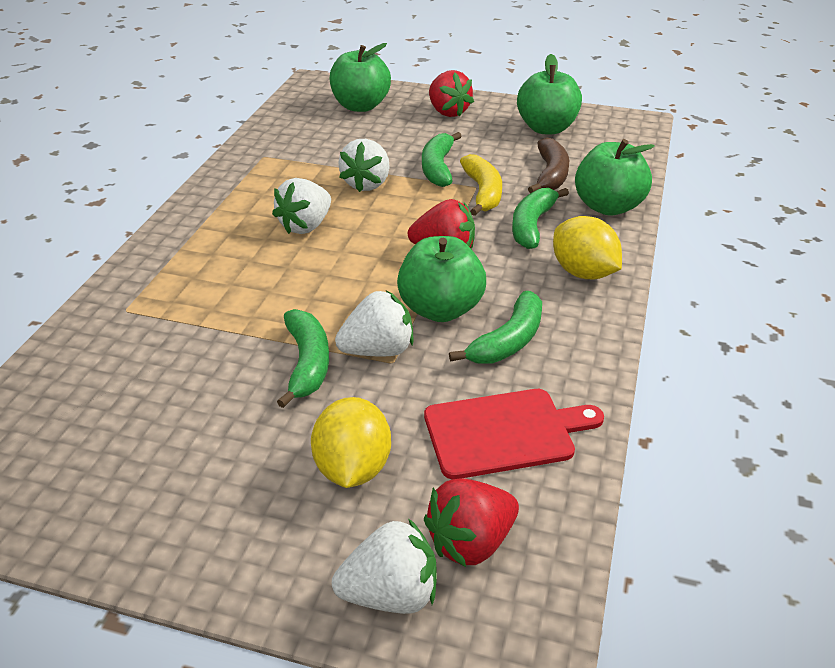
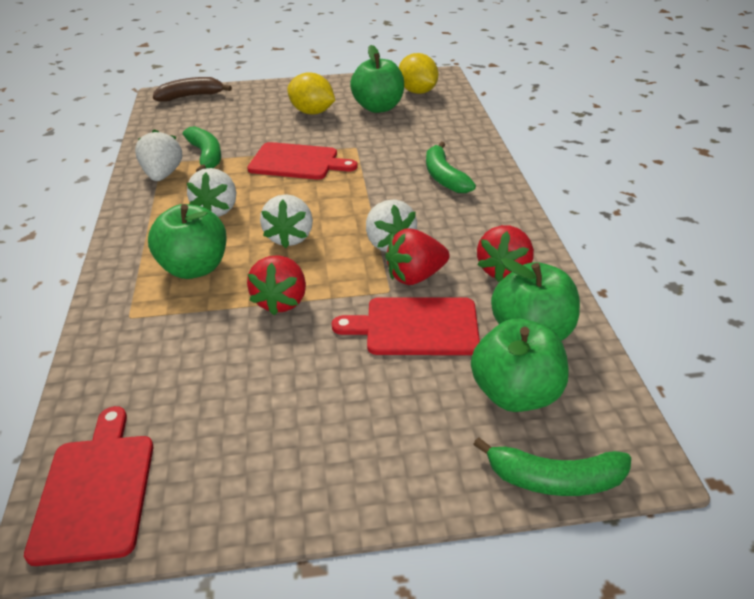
green banana: [277,309,329,408] [422,132,462,187] [449,291,542,364] [512,188,569,249] = 4 -> [183,126,221,172] [426,142,476,193] [473,437,631,496] = 3
red cutting board: [424,389,604,479] = 1 -> [24,406,153,566] [247,142,358,180] [332,297,480,355] = 3
yellow banana: [460,154,502,216] = 1 -> none = 0

